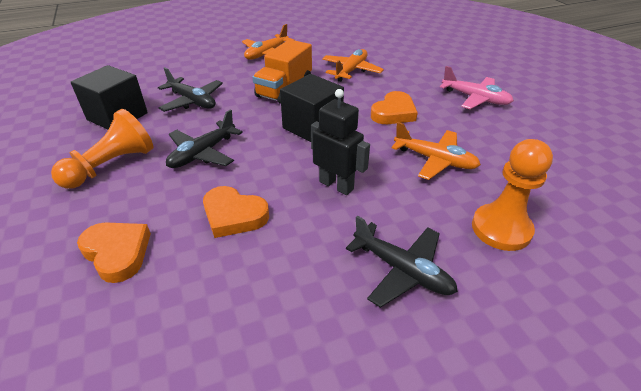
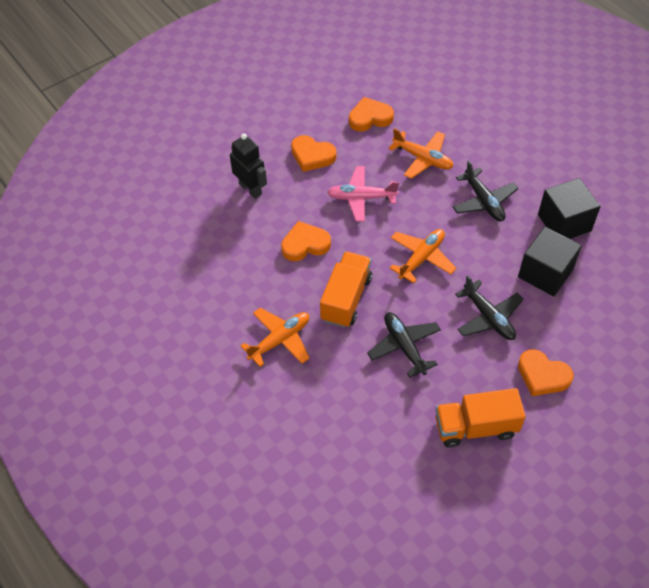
orange heart: [77,222,151,283] [203,186,269,238] [371,91,418,124] = 3 -> [281,221,331,261] [291,135,336,172] [349,97,394,132] [518,349,574,396] = 4
orange pawn: [51,109,153,189] [472,139,553,251] = 2 -> none = 0
orange truck: [253,39,312,104] = 1 -> [320,251,372,328] [435,388,526,448] = 2

